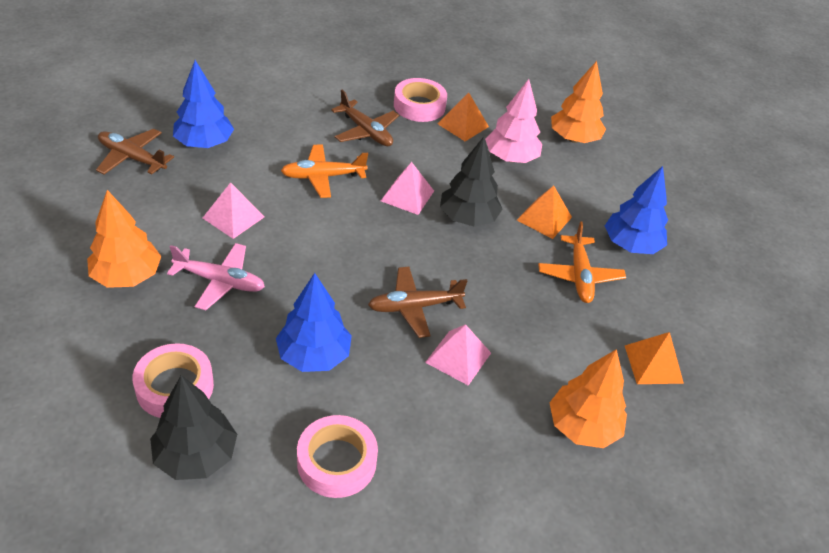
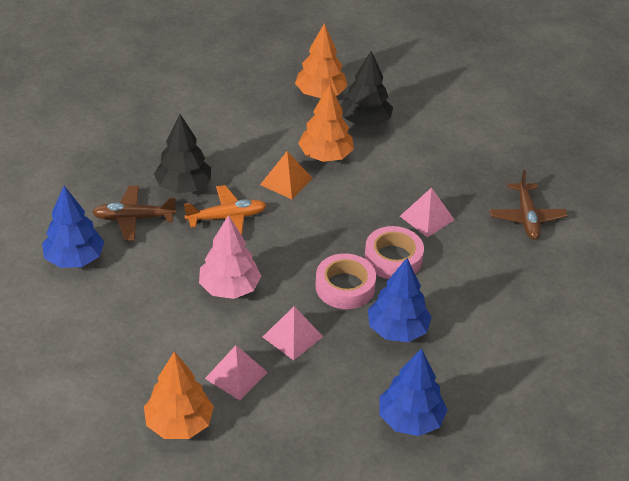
brown plane: [96,129,174,174] [331,90,399,146] [368,267,467,338] = 3 -> [92,186,176,241] [490,170,568,240] = 2
orange plane: [281,144,368,198] [538,221,626,303] = 2 -> [184,185,267,235] = 1
orange pyramid: [437,92,489,141] [517,186,572,239] [625,332,684,384] = 3 -> [260,151,312,199] = 1
pink plane: [167,243,265,310] = 1 -> none = 0
pink tape: [132,343,214,418] [297,415,378,498] [394,78,447,122] = 3 -> [316,253,376,309] [364,226,424,279] = 2

